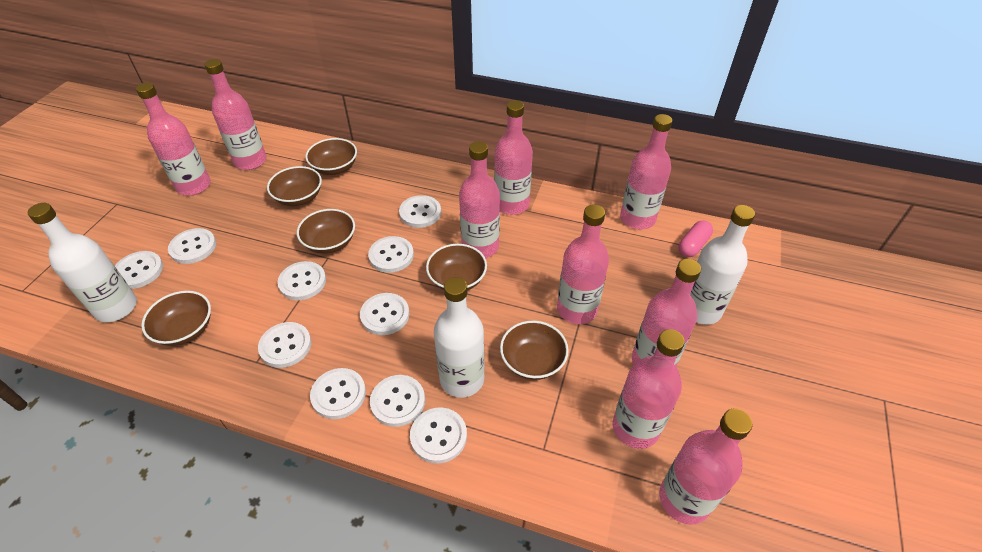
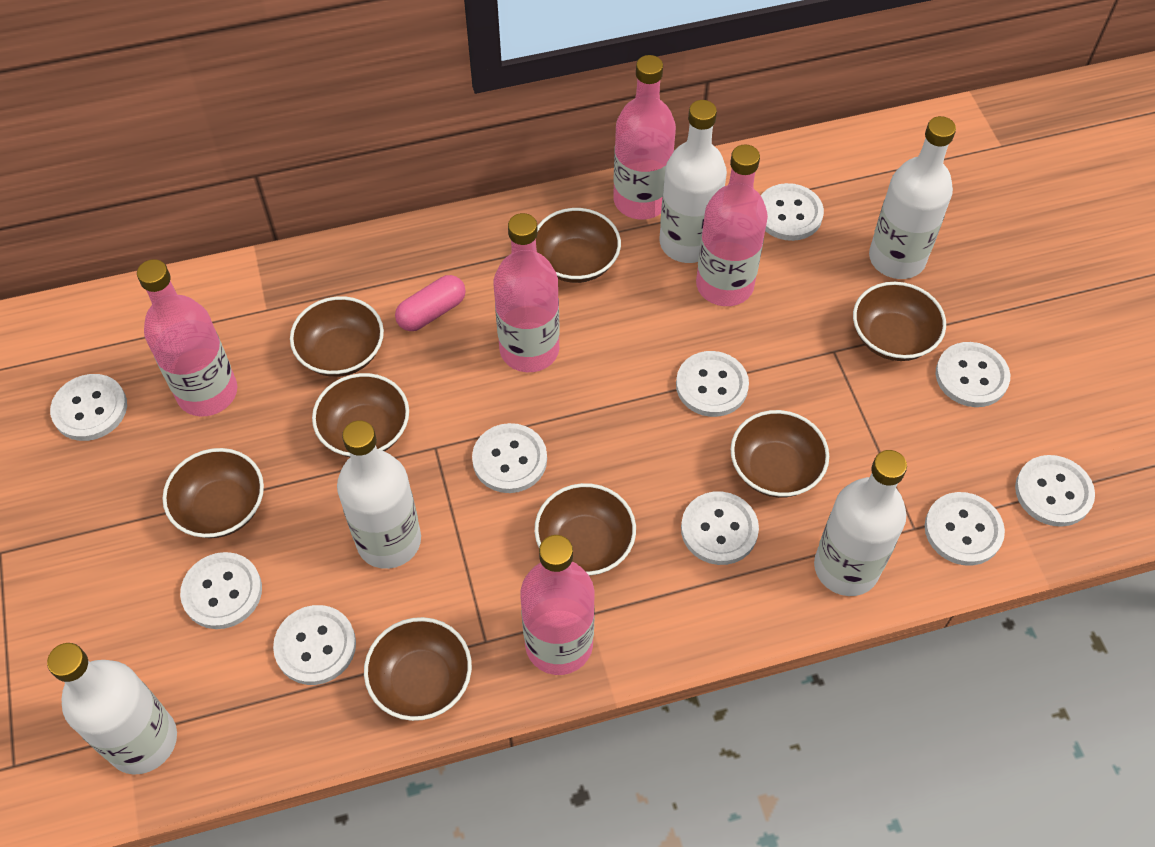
brown bowl: [141,291,211,346] [267,166,322,206] [297,209,355,254] [305,138,357,175] [426,244,487,291] [500,321,569,380] = 6 -> [162,448,264,538] [290,296,384,377] [312,373,409,457] [364,617,472,721] [534,483,636,576] [536,208,621,283] [731,410,829,498] [853,282,946,361] = 8
pink bottle: [136,82,211,196] [205,59,267,170] [459,142,500,258] [494,100,533,215] [557,204,609,324] [612,329,685,449] [620,114,673,229] [632,259,701,366] [659,409,752,525] = 9 -> [137,259,237,416] [494,213,560,372] [520,535,595,675] [613,55,676,219] [696,145,768,306] = 5
white bottle: [28,203,137,322] [434,277,485,398] [690,205,755,325] = 3 -> [47,643,177,774] [337,420,421,569] [659,100,727,263] [814,450,907,596] [869,116,956,279] = 5

